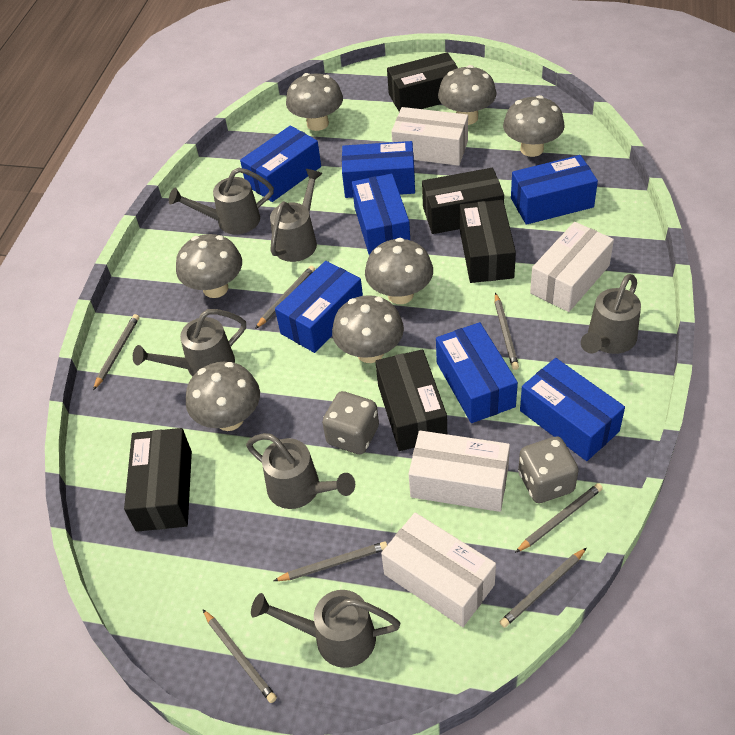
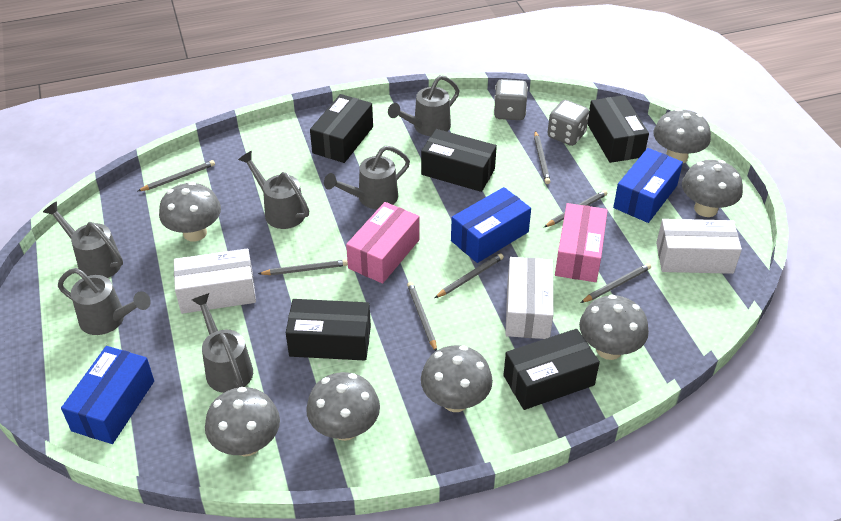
blue box: [240,125,321,202] [275,261,363,353] [342,141,415,198] [352,174,410,255] [436,322,518,423] [511,155,598,225] [520,358,625,461] = 7 -> [61,346,154,444] [451,187,531,263] [613,148,683,223] = 3
pink box: none = 0 -> [346,202,420,284] [555,203,608,282] = 2
white box: [381,513,496,627] [391,107,468,166] [409,431,510,512] [530,222,614,312] = 4 -> [174,249,256,314] [505,257,553,339] [656,219,742,274] = 3

